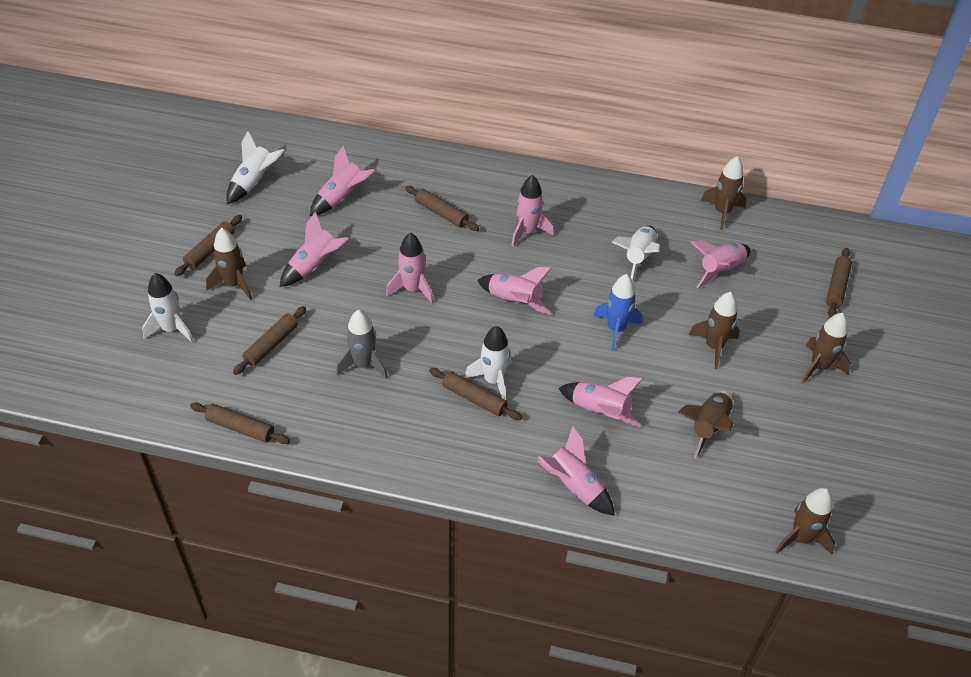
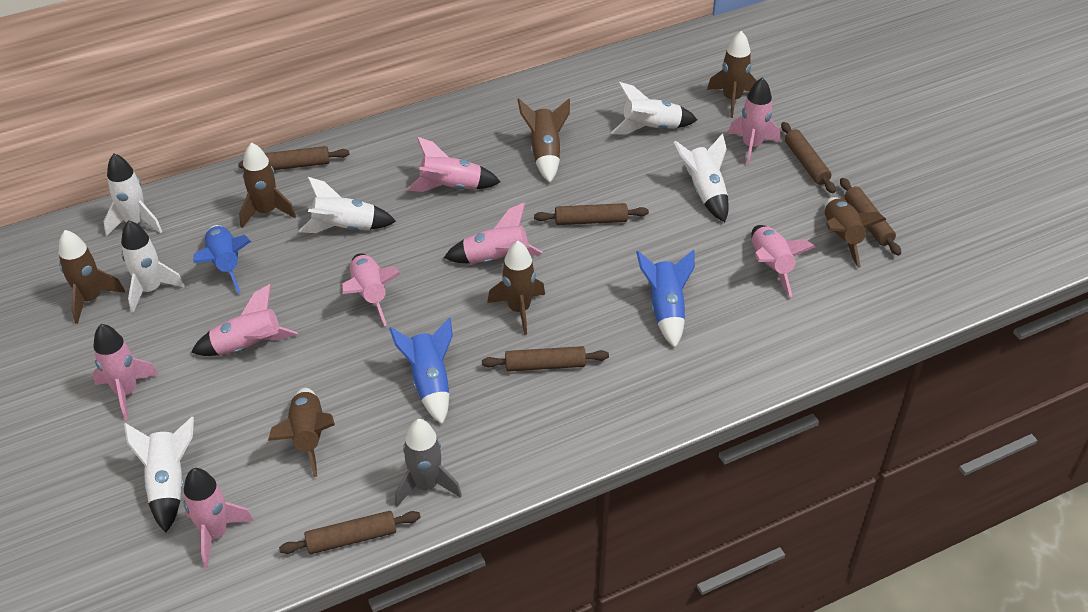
blue rocket: [593,274,643,351] = 1 -> [194,225,251,294] [389,317,453,424] [636,249,695,348] = 3
brown rocket: [206,228,252,300] [678,390,734,459] [689,292,740,369] [701,156,747,230] [775,488,835,554] [802,313,851,383] = 6 -> [58,230,125,324] [239,142,296,228] [268,388,335,477] [487,241,545,335] [517,99,570,182] [707,31,757,118] [825,197,887,268] = 7
white rocket: [142,273,194,343] [226,131,285,204] [465,326,512,400] [611,226,661,281] = 4 -> [103,153,162,236] [121,220,185,313] [124,417,194,532] [299,177,396,233] [611,82,697,134] [674,133,729,222] = 6

